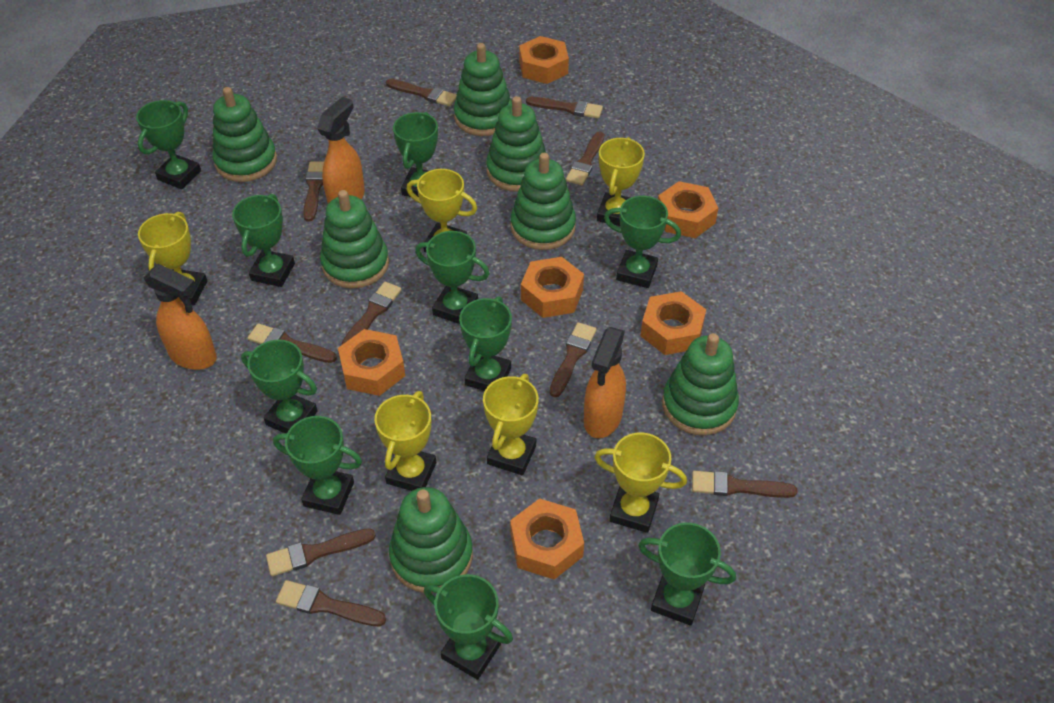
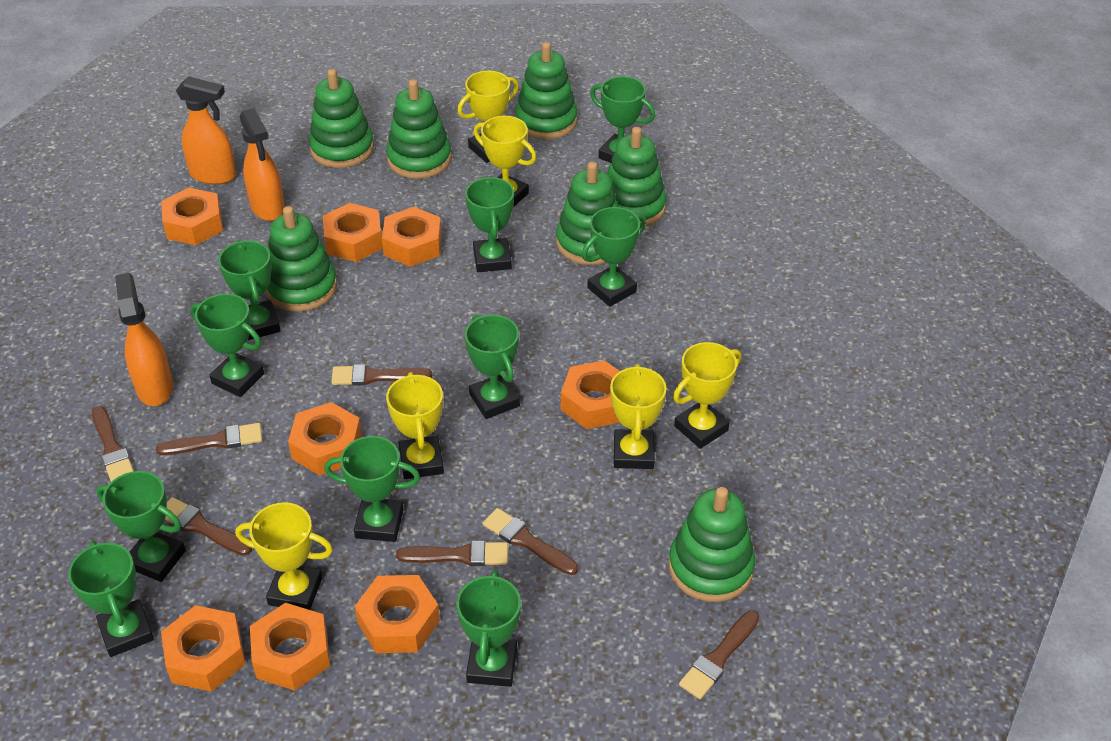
brown brush: [248,323,337,363] [266,528,376,576] [276,580,386,626] [303,162,324,222] [342,282,402,345] [386,79,457,106] [526,97,603,118] [549,322,597,397] [566,131,604,185] [692,471,797,498] = 10 -> [92,406,134,482] [156,423,262,455] [165,497,252,556] [331,364,432,386] [396,541,508,566] [482,508,578,575] [679,610,759,699] = 7
orange nut: [338,329,405,396] [510,498,584,580] [519,36,569,84] [521,257,584,318] [640,291,706,355] [658,181,718,238] = 6 -> [161,188,223,245] [161,605,246,692] [250,603,330,691] [288,402,362,476] [323,203,383,262] [354,575,440,653] [382,207,442,267] [561,360,620,429] = 8

